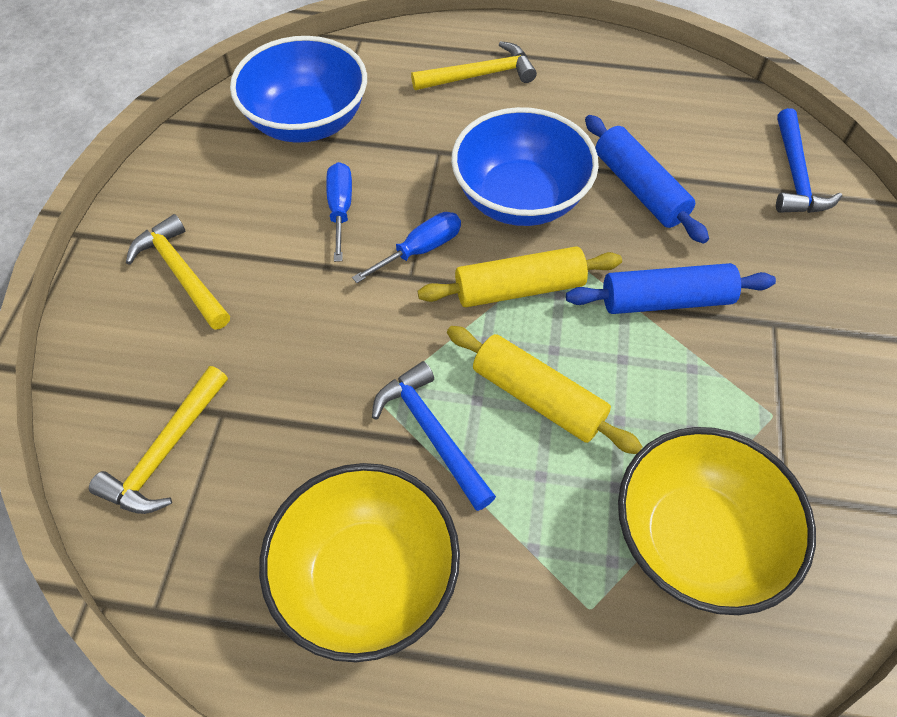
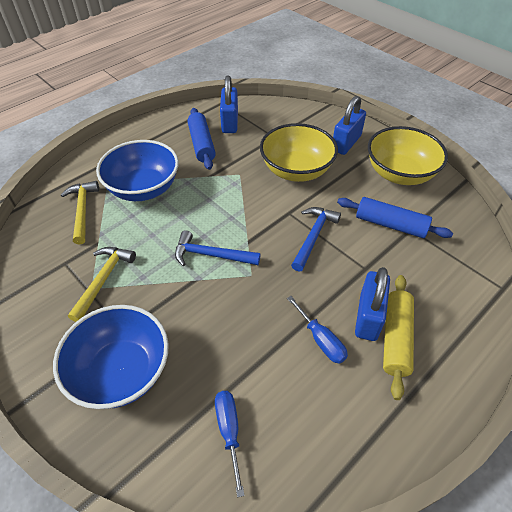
blue padlock: none = 0 -> [220,75,238,133] [333,96,366,155] [355,267,390,341] = 3
yellow hammer: [89,366,228,514] [126,214,230,330] [411,41,537,90] = 3 -> [61,181,99,245] [68,247,136,322] = 2
yellow rolling pin: [418,246,622,307] [447,326,643,454] = 2 -> [383,275,414,400] = 1

